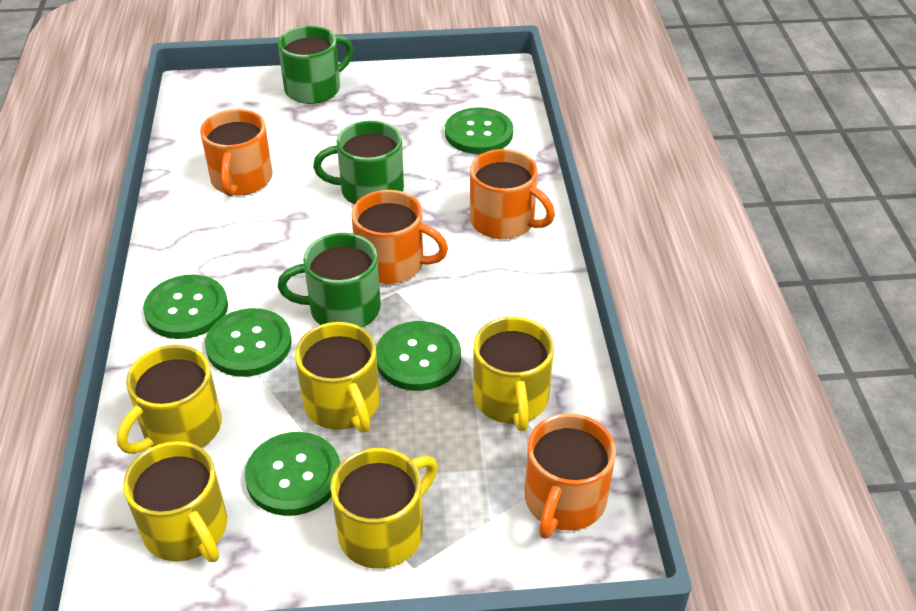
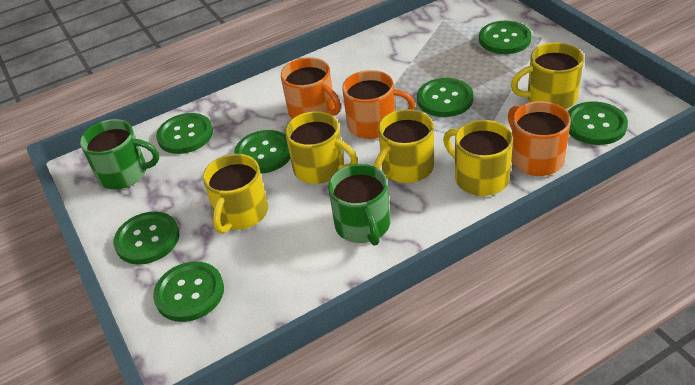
green button: [143,274,228,339] [205,308,292,377] [245,432,340,516] [376,321,461,391] [445,107,513,154] = 5 -> [113,211,179,265] [153,261,224,322] [156,113,213,154] [234,130,290,174] [417,78,473,117] [479,21,532,54] [568,101,628,145] = 7
green mug: [278,26,353,104] [278,233,381,327] [313,121,404,205] = 3 -> [80,119,159,189] [328,164,390,246] = 2
orange mug: [200,109,272,197] [352,190,448,284] [470,149,555,239] [525,413,616,539] = 4 -> [281,57,341,119] [342,70,415,139] [508,101,571,176] = 3

